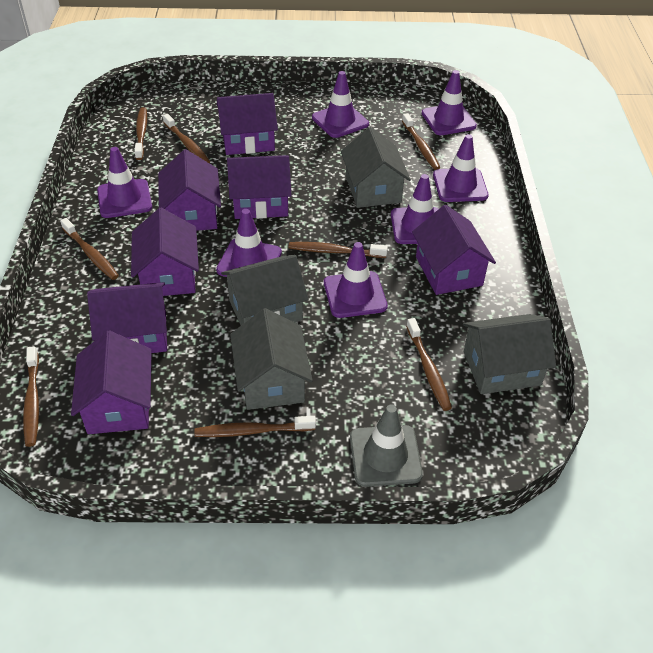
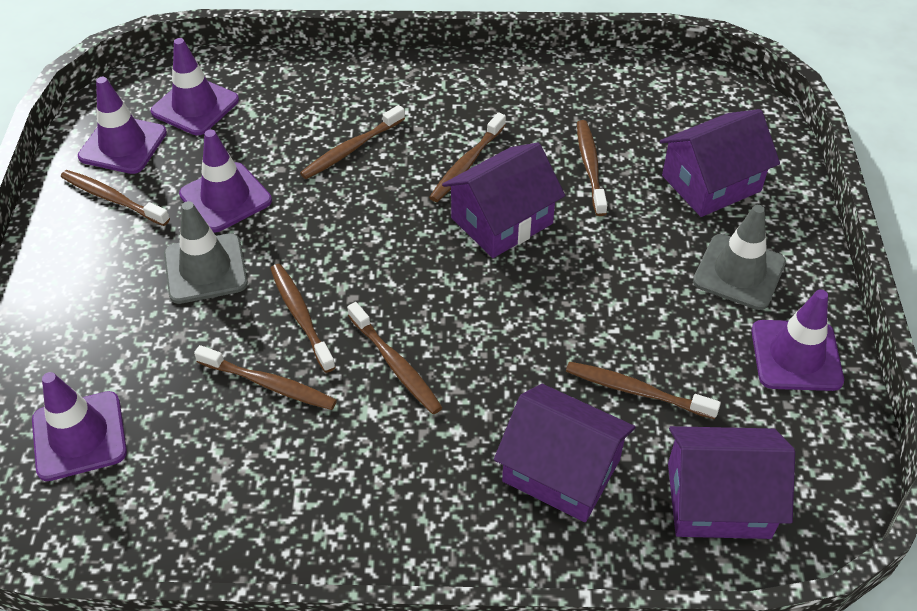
grey house: [221,255,309,325] [230,308,313,410] [341,127,411,208] [463,314,556,394] = 4 -> none = 0
grey traffic cone: [350,404,423,487] = 1 -> [164,201,248,304] [693,205,786,310] = 2
purple house: [71,330,152,434] [87,282,167,353] [131,208,199,296] [158,149,221,231] [217,93,278,155] [227,155,292,219] [412,205,496,295] = 7 -> [442,143,565,258] [494,384,636,522] [660,109,780,217] [668,426,795,539] = 4
purple traffic cone: [97,147,152,218] [216,209,282,277] [312,71,369,138] [324,242,388,318] [391,174,439,244] [422,70,477,135] [433,134,489,202] = 7 -> [32,372,127,481] [78,77,167,174] [151,38,239,135] [179,130,272,232] [751,289,844,391] = 5

